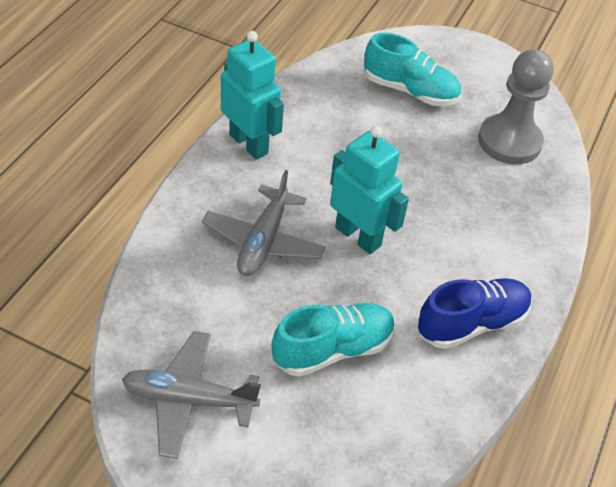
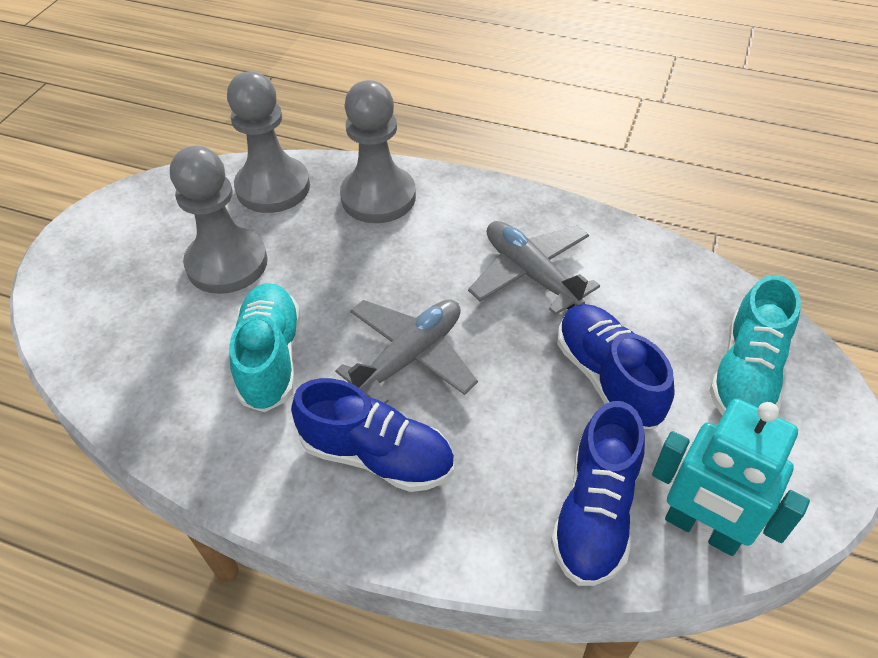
blue shoe: [418,278,532,349] = 1 -> [291,378,454,492] [551,401,645,586] [557,304,675,429] = 3
grey pawn: [478,49,554,164] = 1 -> [170,146,268,294] [227,71,310,213] [340,80,416,223] = 3
turquoise robot: [221,31,284,160] [330,126,409,254] = 2 -> [652,399,810,556] = 1

